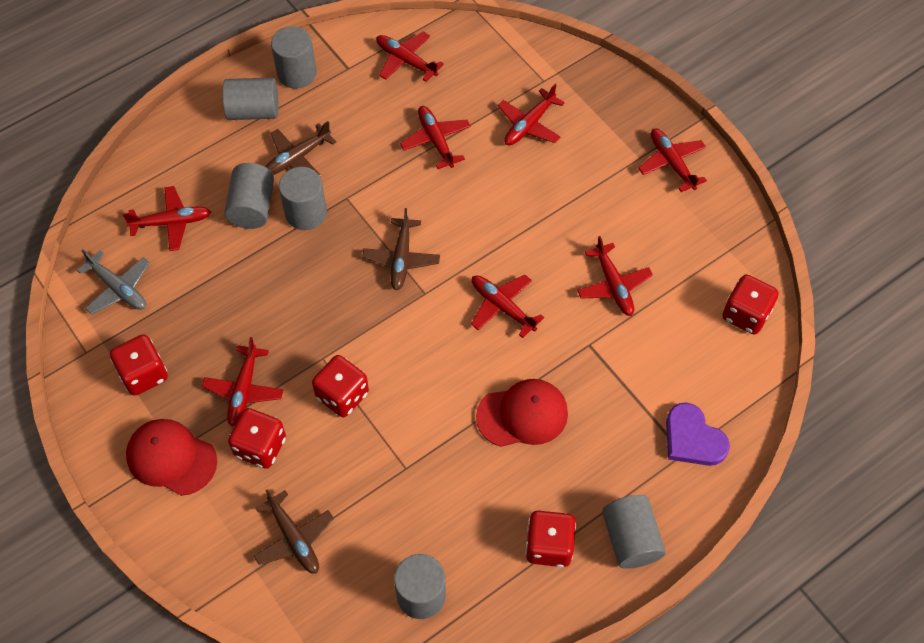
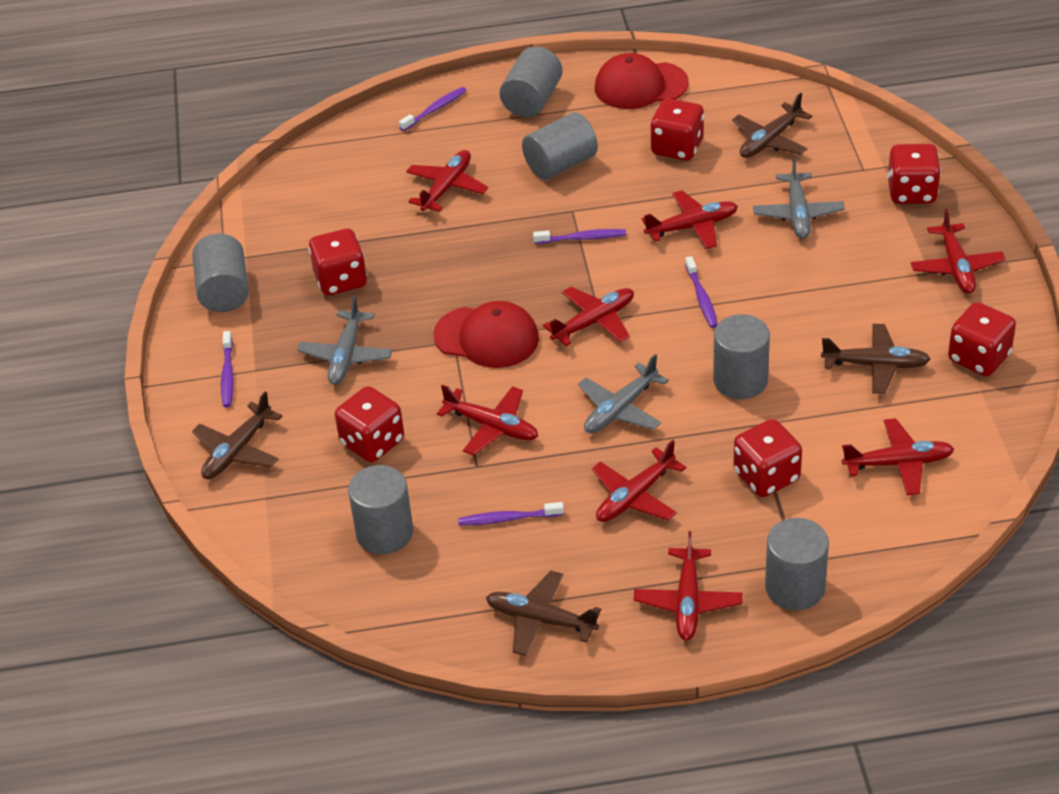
brown plane: [254,490,334,574] [265,121,336,176] [362,208,440,290] = 3 -> [192,391,283,479] [486,571,601,656] [732,93,812,158] [821,324,930,394] = 4
grey plane: [77,250,150,314] = 1 -> [297,295,392,385] [578,354,669,433] [753,157,845,239] = 3
purple heart: [666,403,730,466] = 1 -> none = 0
purple toothbrush: none = 0 -> [221,331,234,407] [399,87,467,131] [458,502,564,526] [533,229,626,244] [685,256,718,328] = 5
red dice: [110,334,168,396] [228,408,286,469] [312,355,369,417] [525,510,576,567] [722,274,779,335] = 5 -> [309,229,367,295] [335,386,404,462] [650,98,704,161] [733,419,802,497] [887,144,941,204] [948,302,1016,376] = 6

